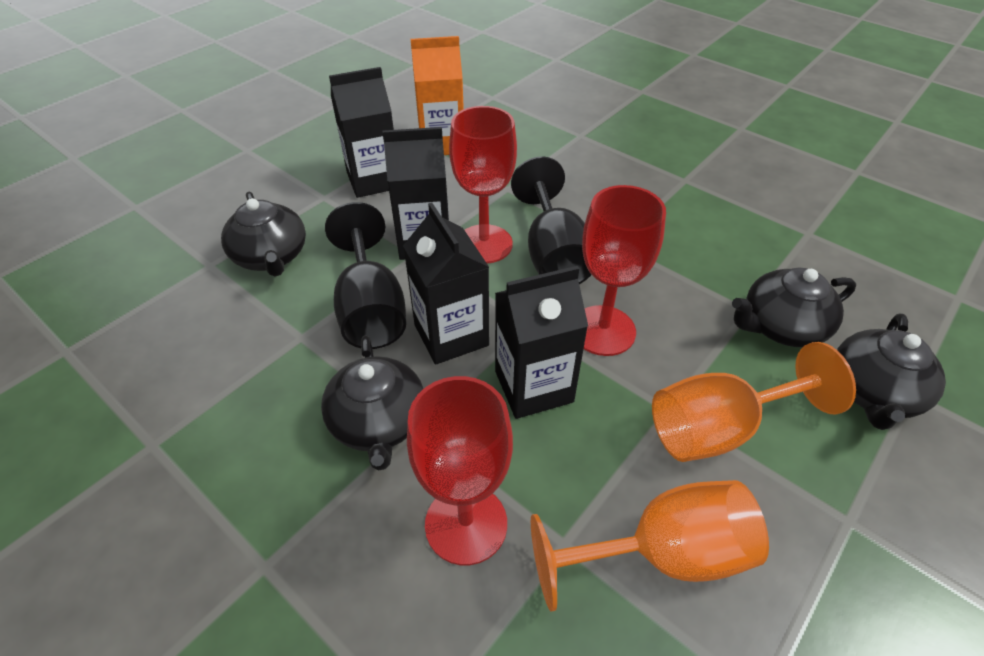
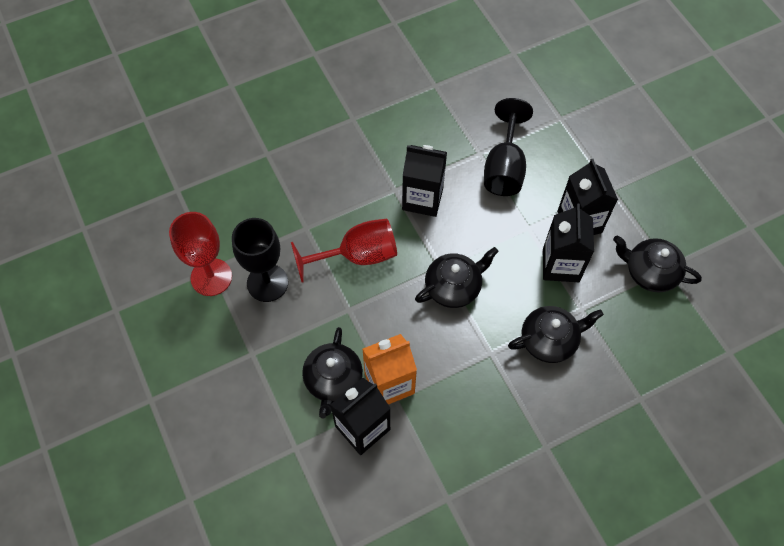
orange goblet: [531,480,769,612] [652,342,856,462] = 2 -> none = 0
red goblet: [407,376,513,565] [449,106,517,264] [582,185,666,356] = 3 -> [169,212,232,296] [291,219,397,283] = 2

